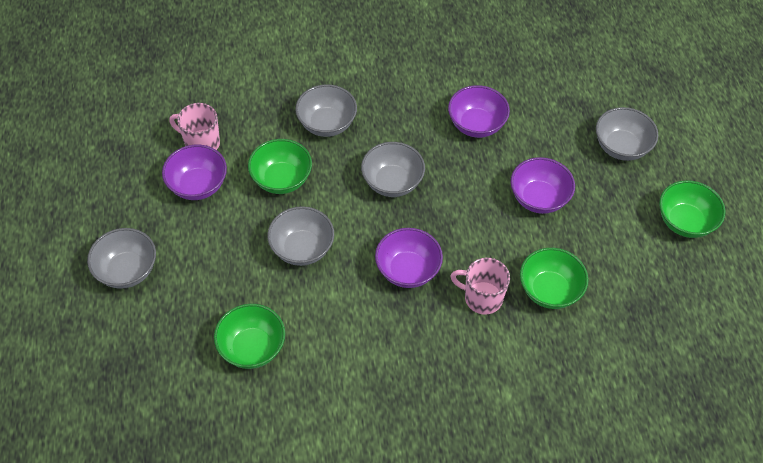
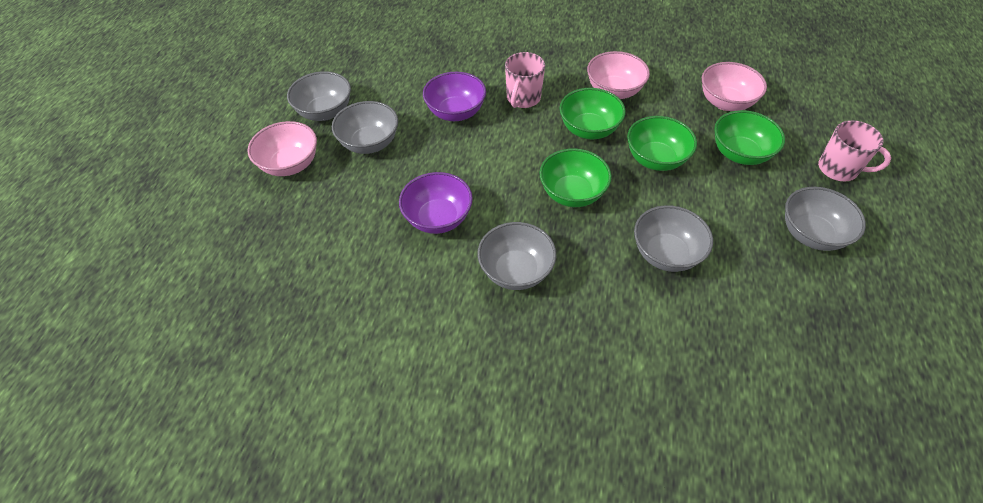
pink bowl: none = 0 -> [248,121,317,176] [587,51,650,99] [702,62,767,111] = 3
purple bowl: [162,145,227,200] [375,228,443,288] [448,85,510,138] [511,157,575,214] = 4 -> [399,172,473,234] [423,72,486,121] = 2

